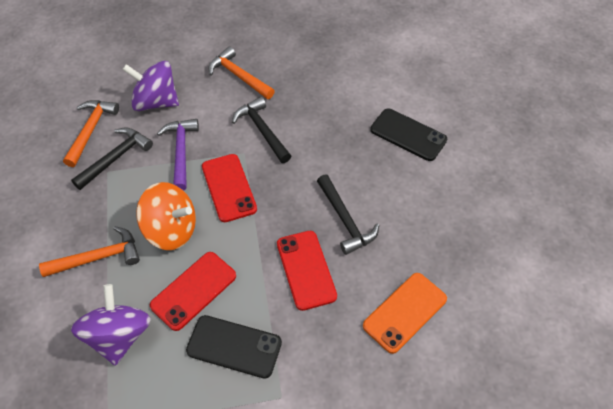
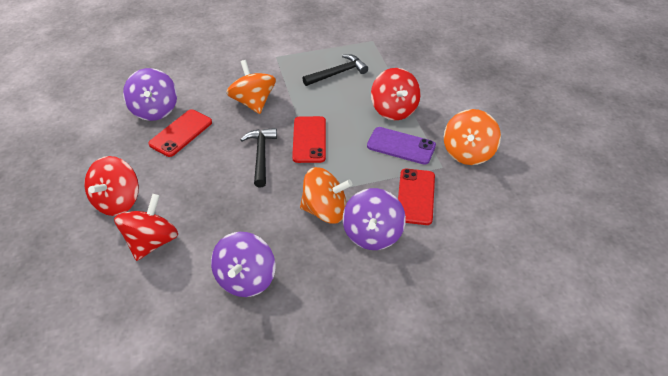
black hammer: [71,127,153,190] [232,97,291,163] [317,174,379,255] = 3 -> [240,128,277,187] [302,54,368,86] = 2
black phone: [186,315,282,379] [370,108,447,161] = 2 -> none = 0
orange hammer: [39,226,140,277] [63,100,119,167] [208,47,275,99] = 3 -> none = 0
orange phone: [363,273,447,354] = 1 -> none = 0
orange spinning top: [136,182,196,250] = 1 -> [226,60,276,114] [300,167,352,224] [444,109,501,165] = 3
purple hammer: [157,119,199,191] = 1 -> none = 0
purple phone: none = 0 -> [367,127,436,165] = 1
purple spinning top: [71,284,151,366] [122,61,179,111] = 2 -> [123,68,177,121] [211,232,275,297] [343,188,406,250] = 3
red spinning top: none = 0 -> [84,156,139,216] [114,194,178,261] [371,68,421,120] = 3

